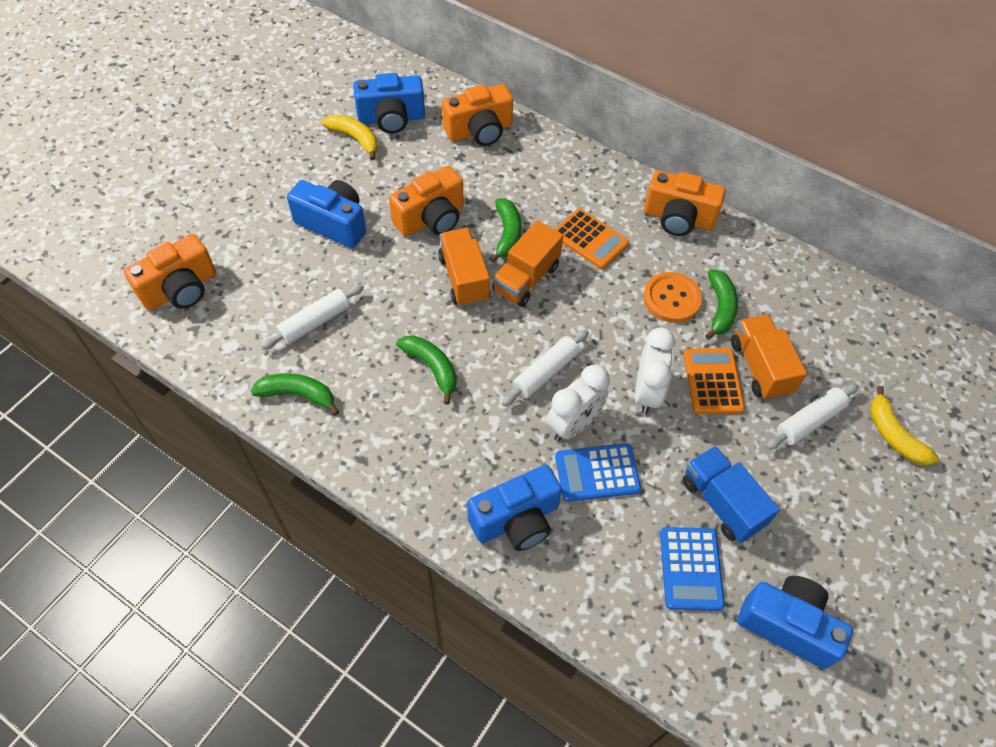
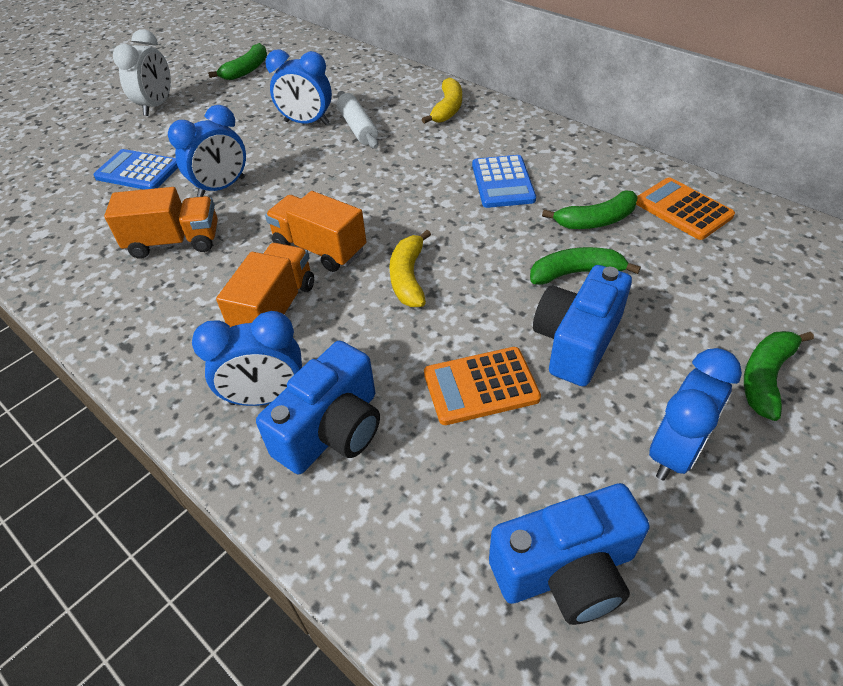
blue camera: [287,180,366,248] [353,73,425,134] [467,465,562,551] [737,576,853,669] = 4 -> [256,341,380,474] [489,483,650,625] [533,265,632,387] = 3
blue clock: none = 0 -> [168,105,246,197] [192,311,302,406] [265,49,332,125] [649,348,742,480] = 4
blue truck: [683,446,780,543] = 1 -> none = 0
orange button: [643,272,702,323] = 1 -> none = 0
orange camera: [124,234,216,310] [389,166,463,237] [442,84,513,146] [644,170,726,236] = 4 -> none = 0
white clock: [547,365,610,441] [635,328,675,414] = 2 -> [113,29,171,116] = 1
white rolling pin: [261,284,364,350] [502,330,589,407] [766,384,859,450] = 3 -> [337,91,379,149] = 1

